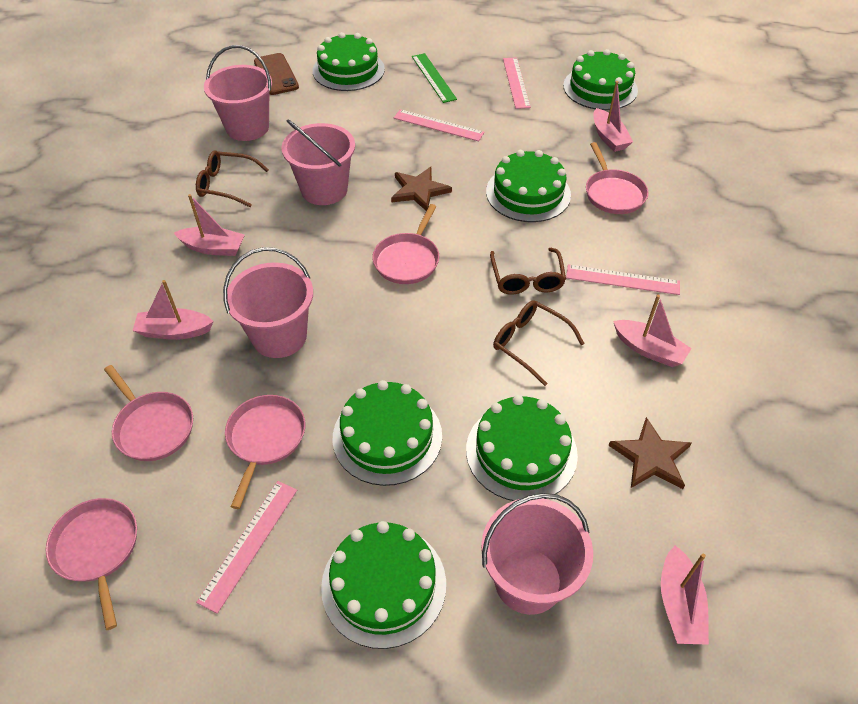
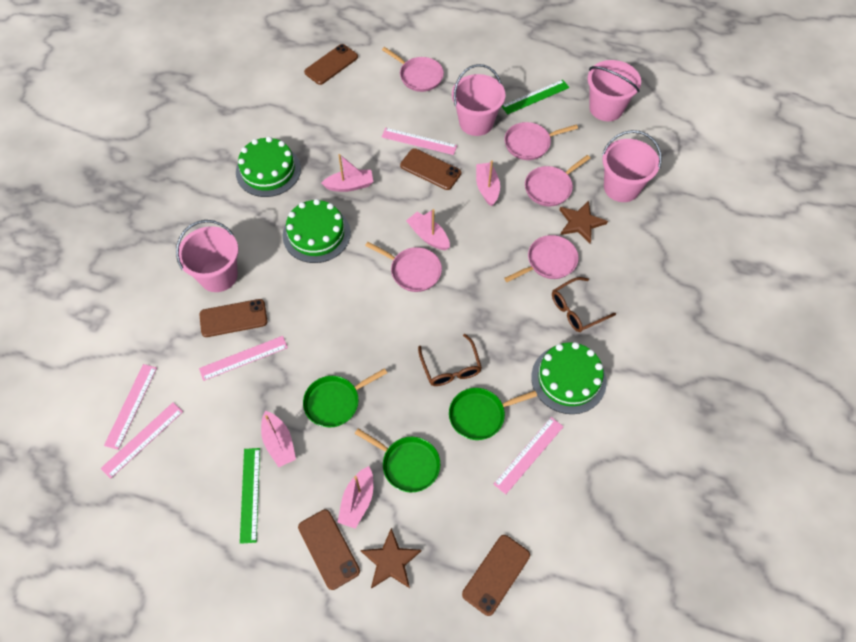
brown glasses: [196,150,269,207] [490,248,566,295] [493,300,585,386] = 3 -> [418,334,482,386] [552,277,616,332] = 2
brown phone: [254,53,299,95] = 1 -> [199,299,267,337] [298,509,360,590] [304,44,358,85] [400,148,461,190] [462,535,530,616] = 5
green cake: [313,32,385,91] [321,521,446,649] [333,380,442,486] [466,395,578,501] [486,150,571,222] [563,49,638,110] = 6 -> [236,137,301,197] [283,199,351,263] [531,342,607,414] = 3
green pan: none = 0 -> [303,368,387,427] [355,429,440,492] [449,388,537,440] = 3
green ruler: [412,53,457,103] = 1 -> [240,448,260,544] [501,80,569,114] = 2
pink ruler: [196,481,297,614] [394,109,485,141] [503,58,531,109] [566,264,680,295] = 4 -> [100,402,183,479] [104,364,157,450] [199,336,288,381] [382,128,457,155] [494,417,564,494] = 5

